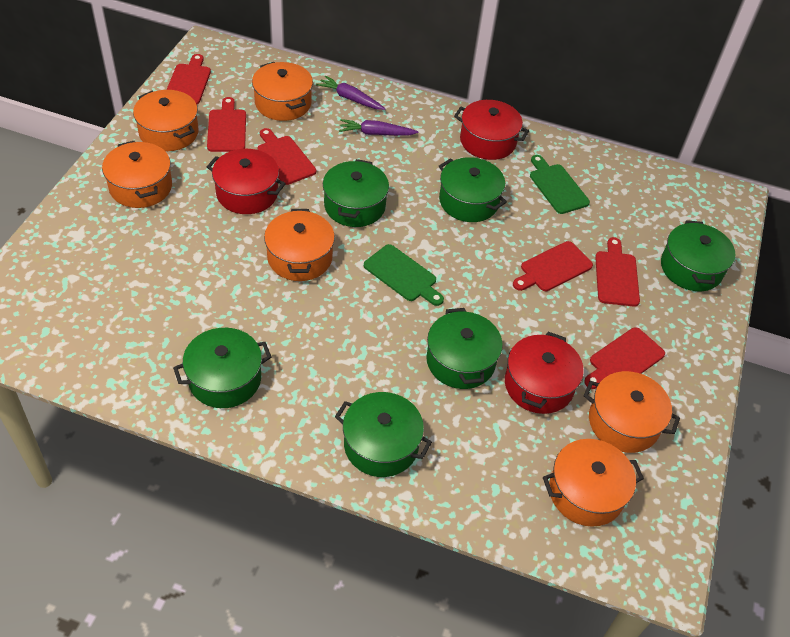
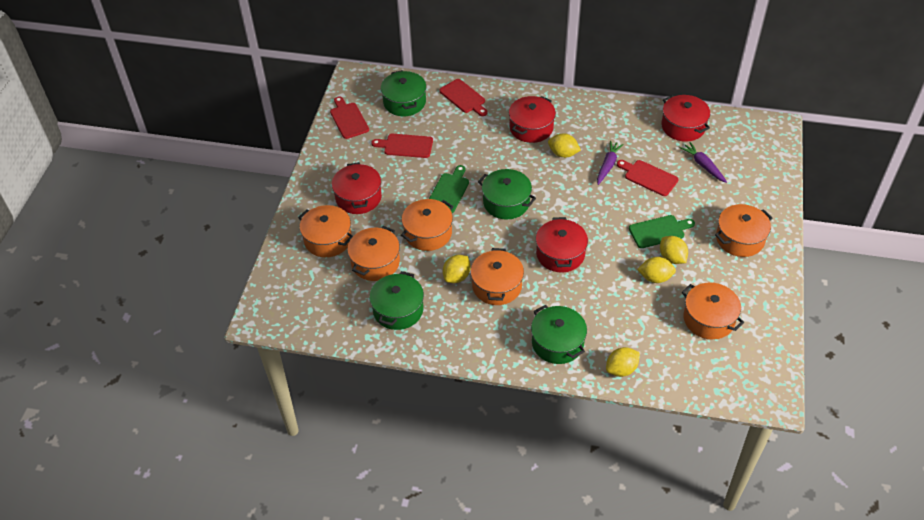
green pot: [173,328,271,408] [323,159,389,227] [335,392,432,477] [426,308,503,389] [439,157,507,222] [661,220,735,291] = 6 -> [369,271,424,330] [381,70,426,116] [478,169,536,219] [531,305,587,364] = 4
red cutting board: [167,54,211,105] [207,97,246,152] [257,128,316,185] [513,241,593,291] [584,327,665,389] [595,237,640,307] = 6 -> [330,96,369,139] [371,134,433,158] [439,79,488,116] [617,160,679,196] = 4
red pot: [207,149,286,214] [454,100,529,160] [505,332,584,414] = 3 -> [332,162,382,214] [509,96,556,143] [536,217,588,273] [661,95,710,142] = 4
yellow lemon: none = 0 -> [443,255,471,283] [548,133,581,158] [606,347,640,377] [637,257,676,283] [660,236,688,264] = 5

